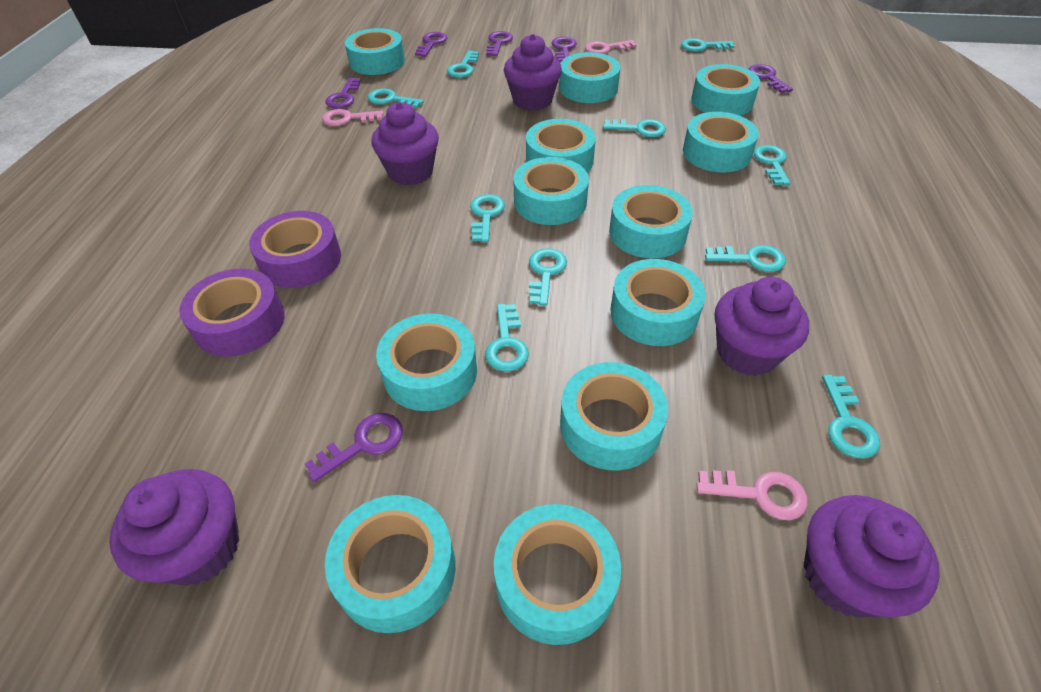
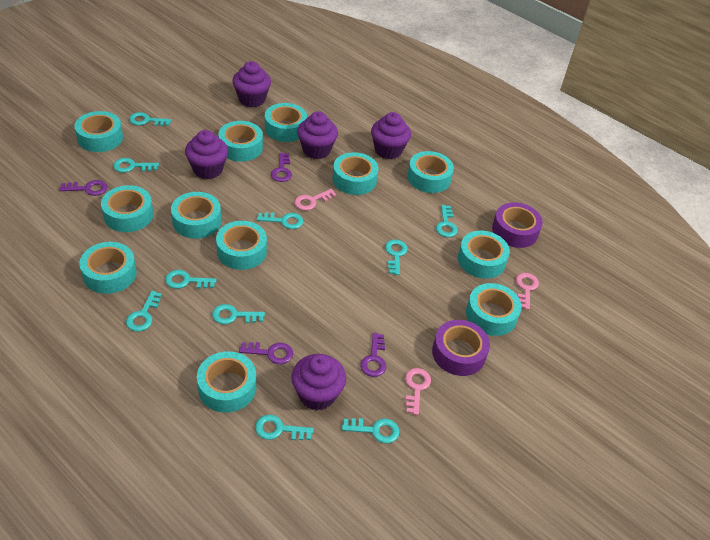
purple key: [305,413,403,482] [325,78,361,109] [415,32,447,57] [486,31,513,56] [551,37,577,62] [748,64,793,93] = 6 -> [59,180,107,196] [239,342,293,364] [271,153,292,182] [360,333,386,377] = 4

